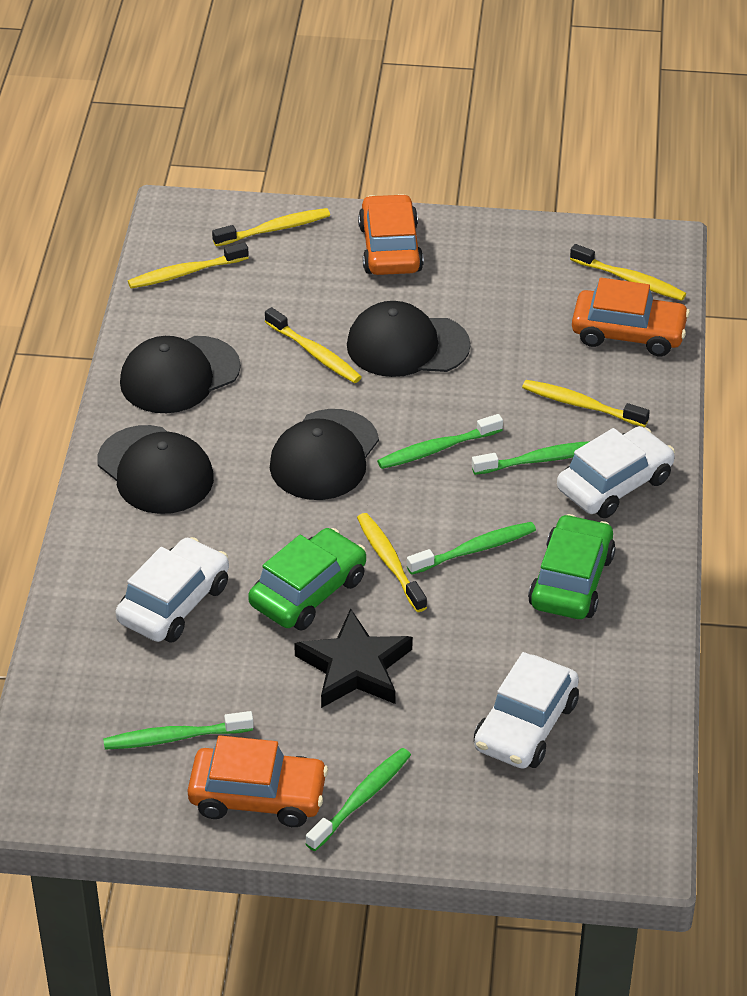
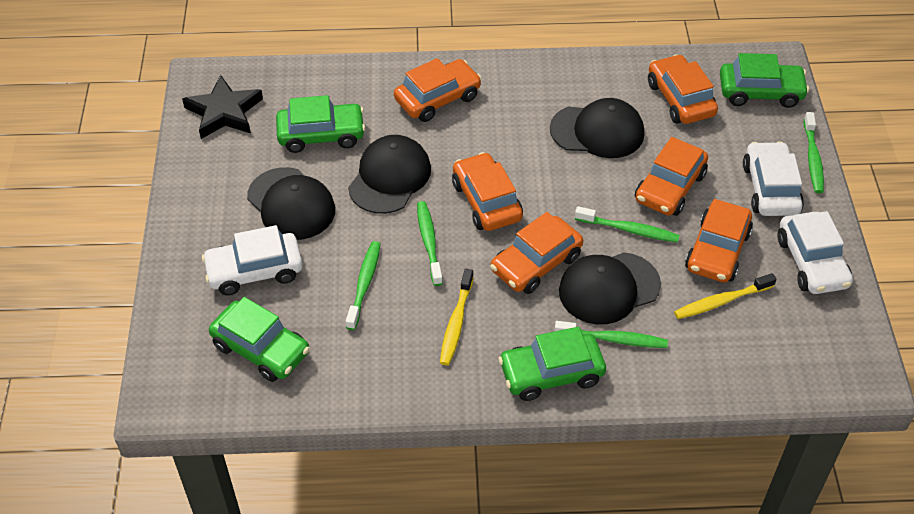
green car: [248,528,366,630] [528,514,616,619] = 2 -> [209,297,310,382] [276,95,365,153] [498,327,606,401] [720,53,809,108] = 4
orange car: [188,736,328,827] [358,194,424,275] [572,278,690,356] = 3 -> [394,58,482,122] [452,152,523,231] [490,212,583,294] [635,137,708,216] [648,54,718,124] [685,199,753,283] = 6
yellow toothbrush: [128,242,249,289] [212,208,330,247] [265,307,362,383] [357,513,427,612] [522,380,650,427] [570,244,686,301] = 6 -> [440,269,474,365] [674,273,777,319] = 2

